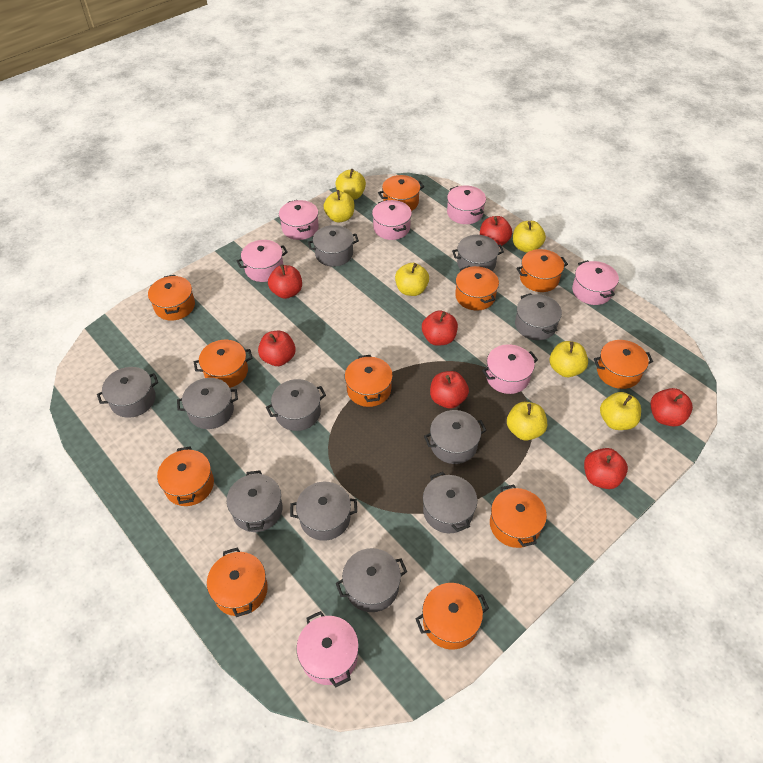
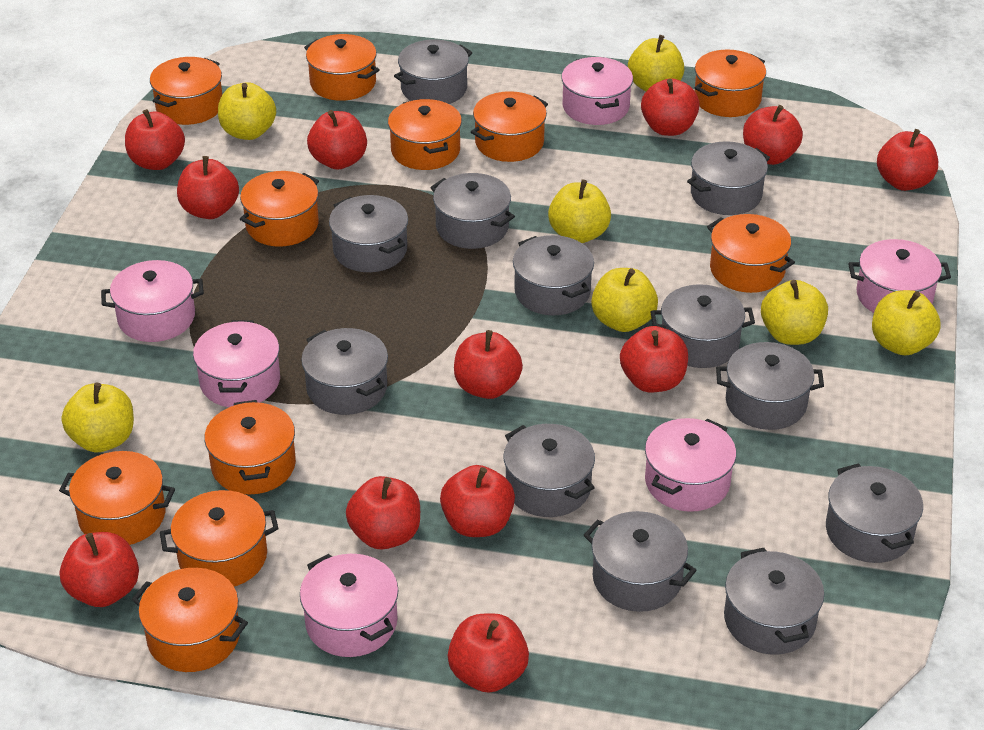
grey pot: [97,367,158,418] [177,378,238,429] [227,470,283,532] [266,379,326,431] [290,482,357,541] [308,225,359,267] [336,548,407,612] [423,472,477,533] [424,410,487,464] [452,235,504,271] [515,293,562,340] = 11 -> [301,328,388,415] [329,195,408,272] [394,39,472,104] [430,173,515,249] [504,424,595,517] [513,235,594,315] [584,511,697,612] [650,284,755,368] [687,141,770,215] [716,342,824,430] [724,548,824,655] [826,463,923,563] = 12
pink pot: [236,240,288,282] [279,200,319,240] [296,611,359,687] [372,200,412,240] [447,185,486,224] [482,344,538,394] [572,260,619,305] = 7 -> [101,260,204,342] [193,320,280,407] [300,554,399,657] [561,57,633,125] [645,418,736,512] [848,239,951,313] = 6
red apple: [258,331,296,366] [268,264,302,299] [422,311,458,346] [430,371,469,408] [480,216,512,246] [584,448,628,489] [650,388,693,427] = 7 -> [60,532,139,607] [125,109,185,170] [177,156,239,219] [307,110,367,170] [346,476,420,550] [440,465,515,537] [448,613,529,693] [454,330,523,399] [620,326,688,392] [641,78,700,136] [743,105,803,165] [877,129,938,191] = 12

